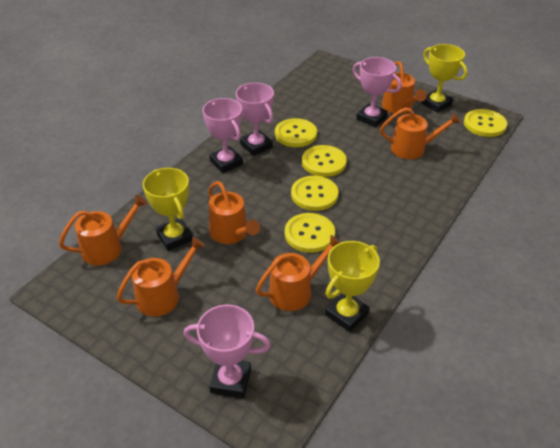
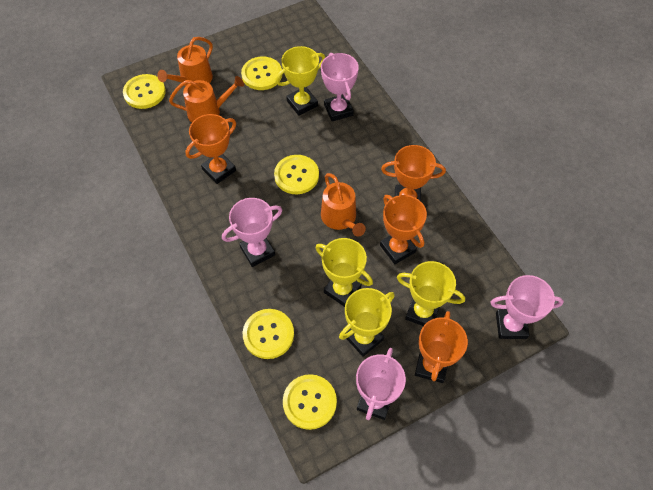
orange trophy: none = 0 -> [185,114,236,184] [380,195,427,264] [381,145,446,201] [415,311,468,383] = 4
orange watering can: [59,195,147,265] [117,237,205,317] [208,181,260,244] [256,235,341,311] [380,107,461,159] [382,61,426,114] = 6 -> [157,37,213,86] [169,76,244,122] [321,173,366,236] = 3
yellow trophy: [143,168,193,251] [325,241,380,332] [421,44,468,113] = 3 -> [275,46,325,116] [315,238,373,307] [339,288,395,357] [397,261,465,326] = 4

